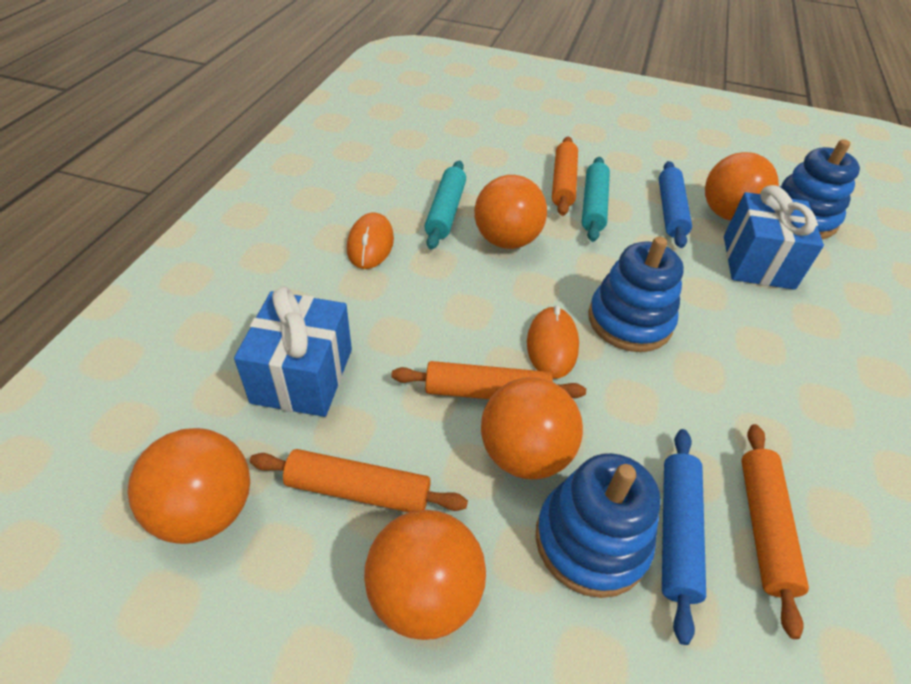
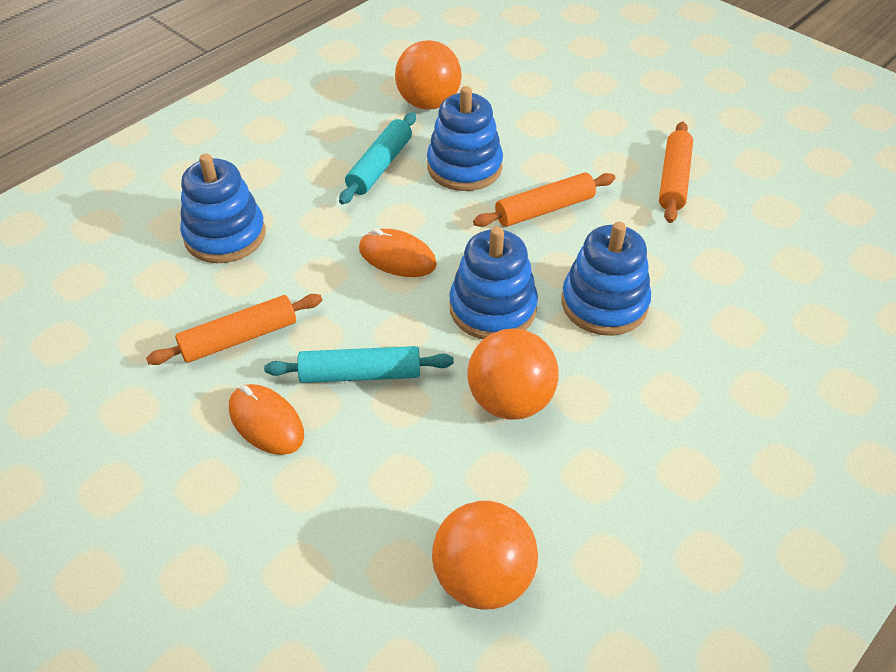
blue gift: [234,286,352,417] [724,185,824,290] = 2 -> none = 0
blue rolling pin: [659,161,692,248] [662,429,706,645] = 2 -> none = 0
blue stacking toy: [536,453,661,598] [588,237,684,352] [780,139,860,239] = 3 -> [180,154,266,263] [427,86,503,191] [449,227,538,339] [562,222,651,336] = 4
orange ball: [128,428,250,544] [364,510,486,640] [474,175,547,249] [481,377,583,480] [705,152,779,221] = 5 -> [395,40,462,110] [432,501,538,610] [467,329,559,420] = 3
orange rolling pin: [250,449,468,512] [391,361,586,399] [552,137,578,216] [741,424,809,639] = 4 -> [146,294,322,365] [473,173,615,227] [659,122,693,223] = 3

